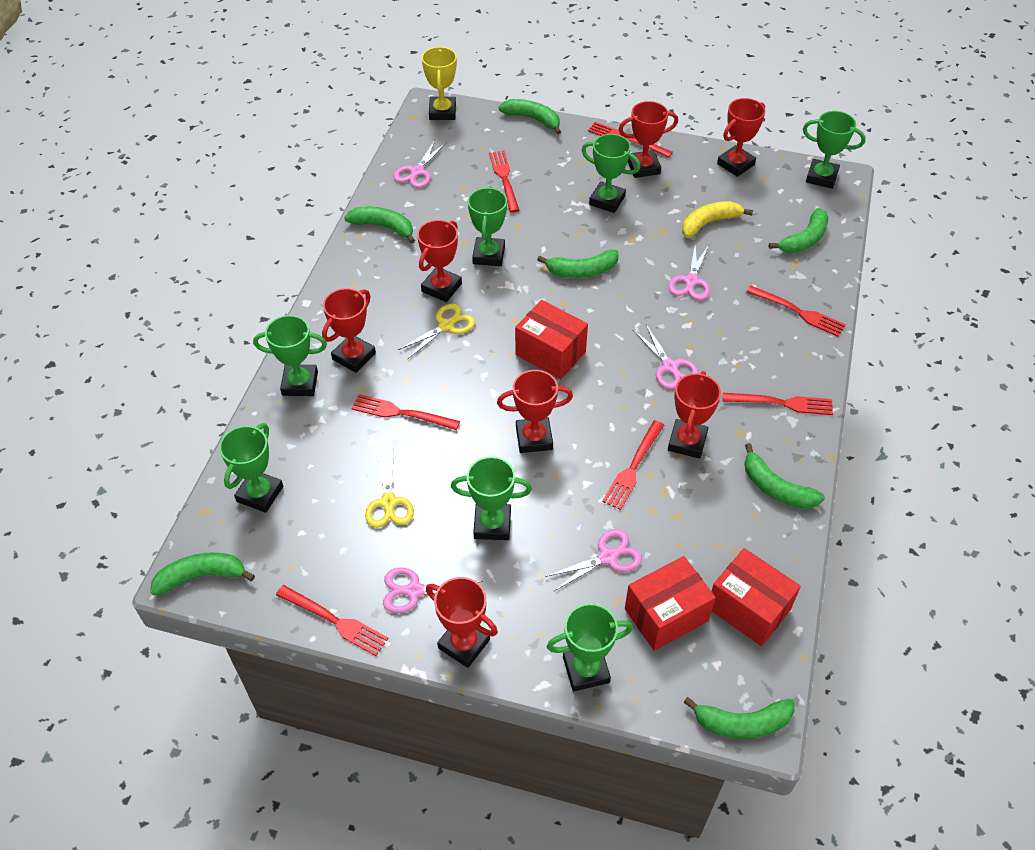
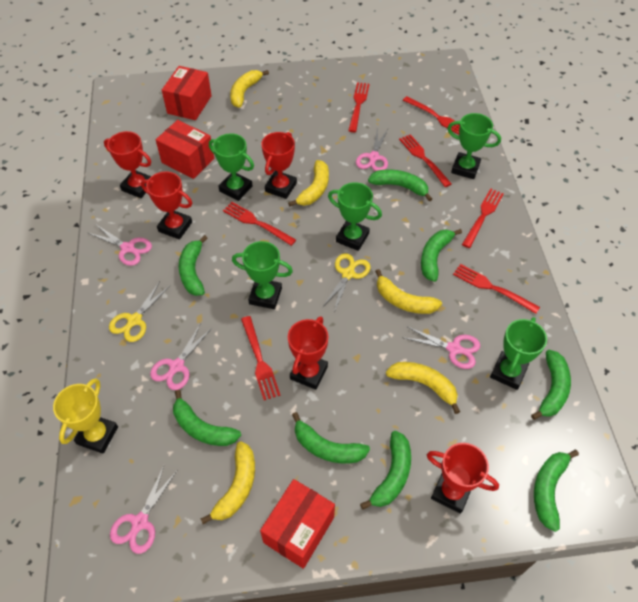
green banana: [150,552,255,596] [344,207,415,244] [499,99,561,134] [537,250,618,278] [683,697,795,739] [744,443,825,509] [769,208,828,253] = 7 -> [173,390,241,446] [179,235,208,296] [292,412,370,464] [360,431,411,510] [368,169,432,201] [421,229,462,282] [531,350,571,420] [534,450,579,532] = 8
green trophy: [219,423,283,513] [253,315,327,396] [451,456,532,540] [468,186,507,266] [547,603,633,691] [582,134,641,213] [803,111,866,189] = 7 -> [209,133,254,201] [232,241,293,309] [328,182,382,251] [447,113,501,179] [490,317,547,390] = 5
red trophy: [322,288,376,373] [417,220,462,302] [426,577,498,668] [497,370,573,453] [619,101,678,178] [668,371,721,459] [717,98,765,177] = 7 -> [104,131,151,198] [141,171,192,239] [261,132,297,199] [288,316,328,390] [427,443,499,514] = 5
yellow banana: [682,201,753,238] = 1 -> [201,442,255,524] [230,70,269,108] [288,160,329,206] [375,269,442,314] [386,362,460,414] = 5

